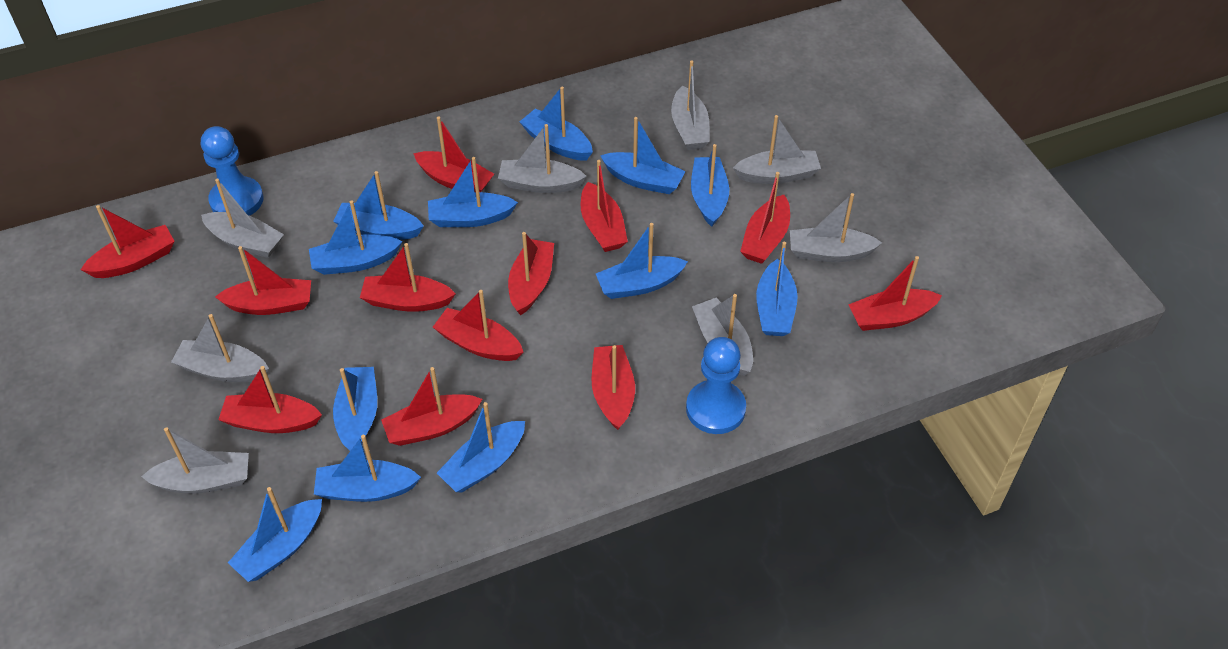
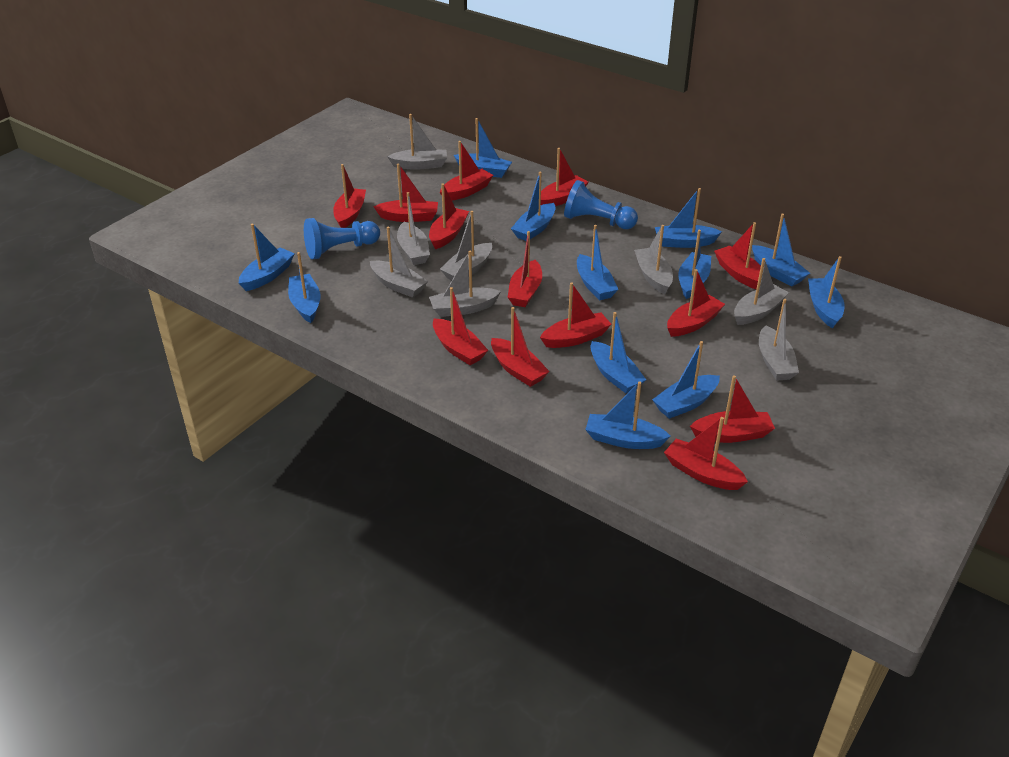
red boat: [81,205,175,278] [215,246,311,315] [218,366,322,433] [360,243,456,312] [381,367,482,446] [413,116,494,192] [433,290,523,361] [508,232,554,315] [581,160,628,252] [591,345,635,430] [740,172,790,264] [848,256,942,331] = 12 -> [333,164,366,228] [373,163,438,222] [429,183,469,249] [433,287,488,365] [440,141,493,201] [491,307,550,387] [508,231,542,307] [540,282,611,348] [541,148,589,206] [664,417,748,490] [667,269,725,337] [690,375,775,443] [714,222,761,289] = 13

